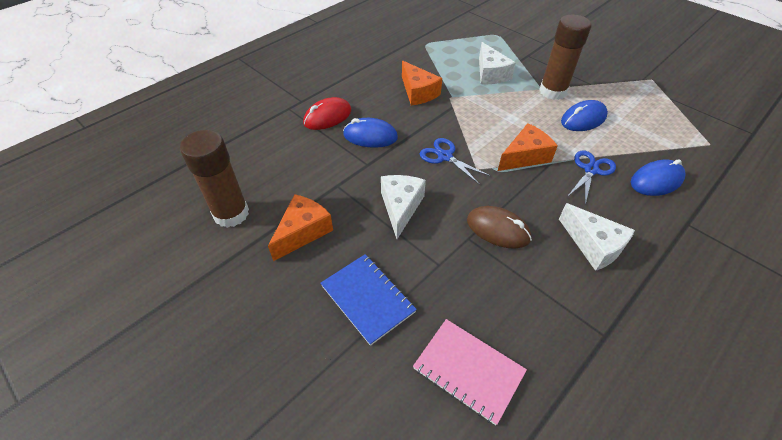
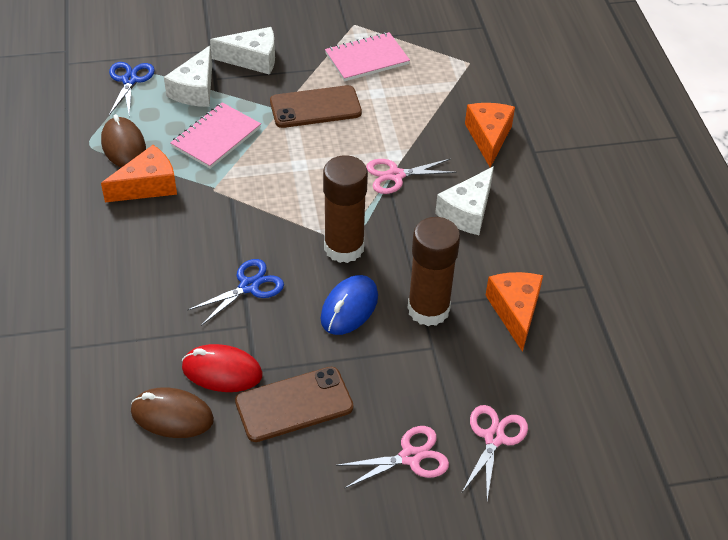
blue mouse: [343,118,398,148] [561,100,608,131] [631,159,685,196] = 3 -> [321,275,378,335] = 1
blue notebook: [320,254,417,346] = 1 -> none = 0
brown mouse: [467,206,532,249] = 1 -> [101,114,146,167] [131,388,214,438] = 2
brown phone: none = 0 -> [235,367,353,442] [270,85,362,128] = 2
pink notebook: [413,319,527,425] = 1 -> [170,102,261,169] [325,32,410,81] = 2
pink scissors: none = 0 -> [336,426,449,489] [366,158,457,194] [461,405,528,500] = 3

